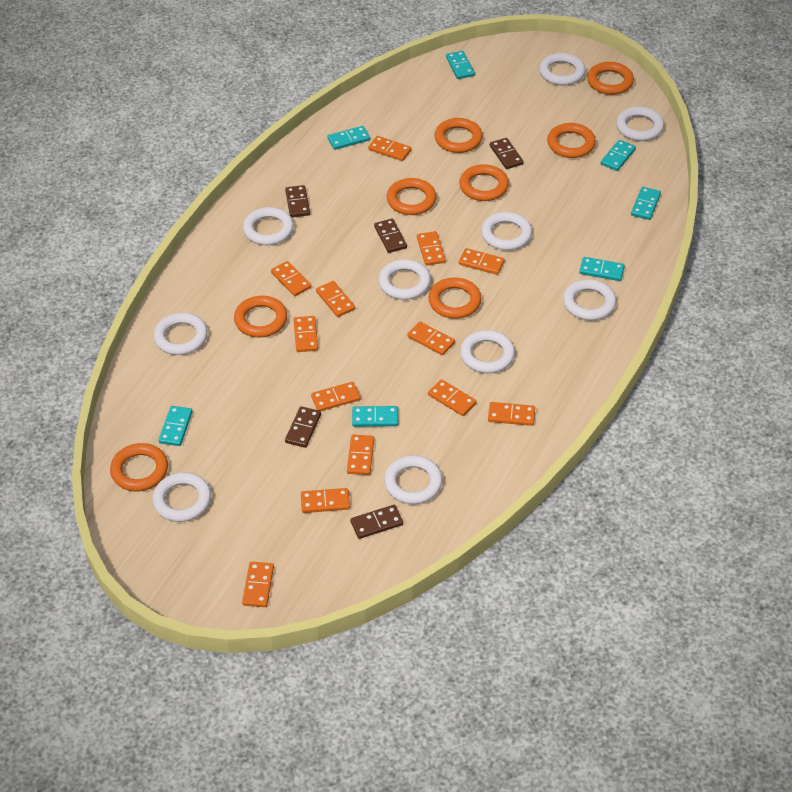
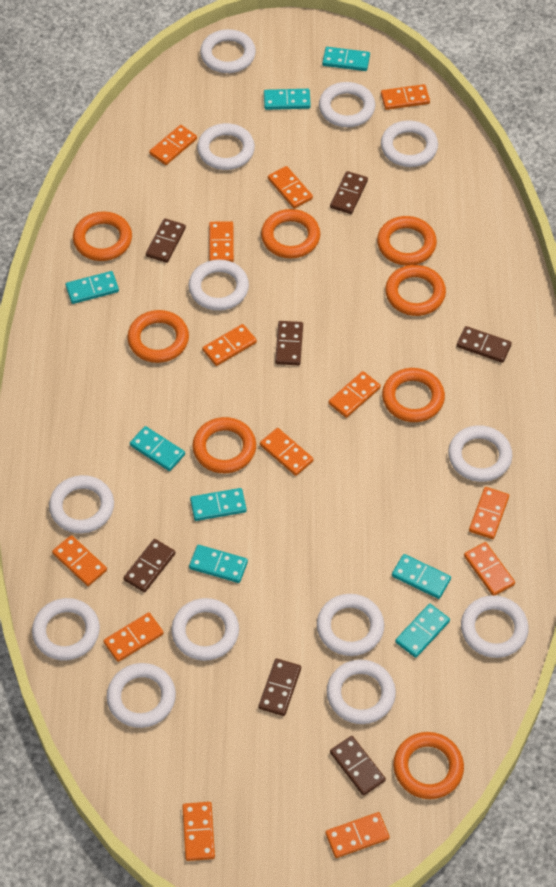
brown domino: [285,185,310,218] [285,406,321,448] [350,505,403,539] [374,219,407,253] [490,138,524,169] = 5 -> [123,539,175,592] [146,218,186,263] [259,658,301,716] [275,321,303,365] [330,171,368,214] [330,736,386,796] [457,326,512,363] = 7
turquoise domino: [158,406,193,446] [327,126,370,150] [352,406,398,427] [446,51,475,79] [579,257,625,281] [601,140,636,171] [631,187,661,220] = 7 -> [66,271,119,304] [130,426,185,471] [189,545,248,583] [190,488,247,521] [264,89,311,110] [322,47,370,71] [392,554,451,599] [395,604,450,658] = 8
white ring: [152,472,211,522] [154,313,208,355] [243,207,294,245] [379,259,431,300] [384,455,442,504] [460,330,515,373] [481,212,532,250] [539,53,586,86] [563,279,616,320] [616,106,664,141] = 10 -> [32,598,100,661] [49,475,114,534] [107,663,176,728] [171,598,239,661] [188,260,249,311] [197,123,255,170] [200,29,256,73] [317,594,384,656] [319,82,375,127] [327,659,396,724] [381,120,438,167] [448,425,512,482] [461,595,529,658] = 13

